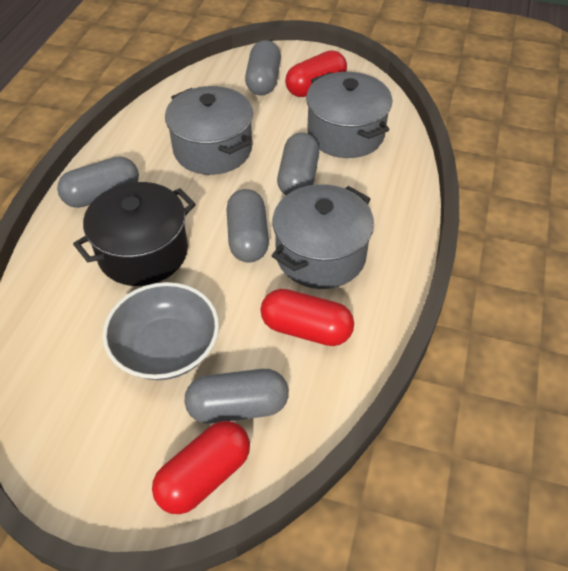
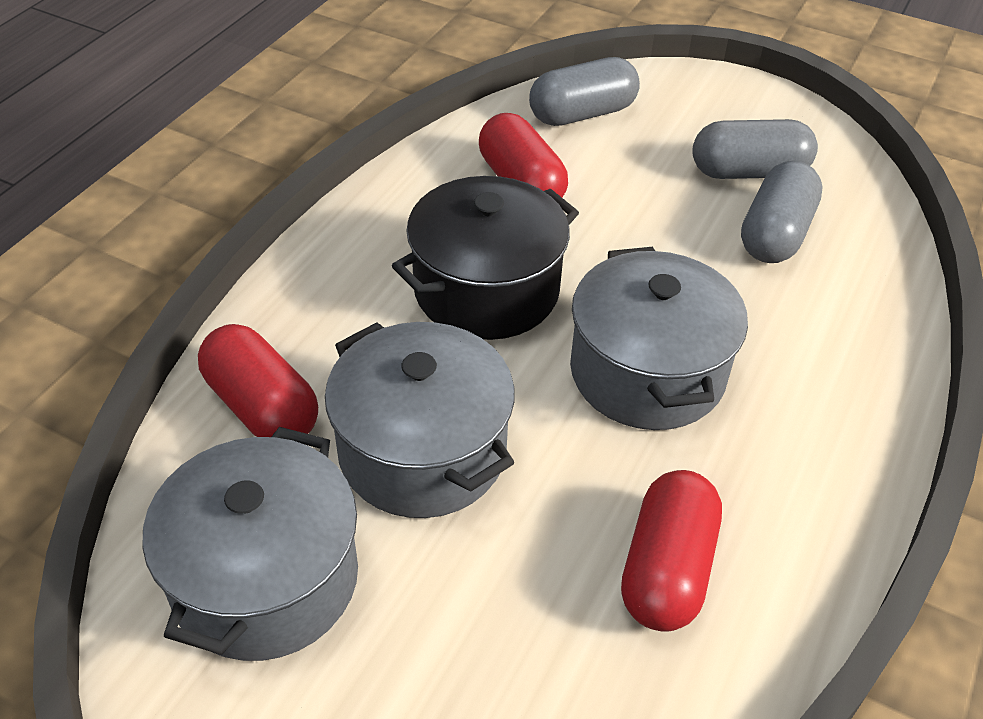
grey bowl: [103,282,219,380] = 1 -> none = 0
grey capsule: [57,156,139,208] [185,369,289,424] [227,189,269,263] [245,40,281,96] [277,132,319,195] = 5 -> [529,57,640,126] [692,119,818,179] [741,161,823,263] = 3

